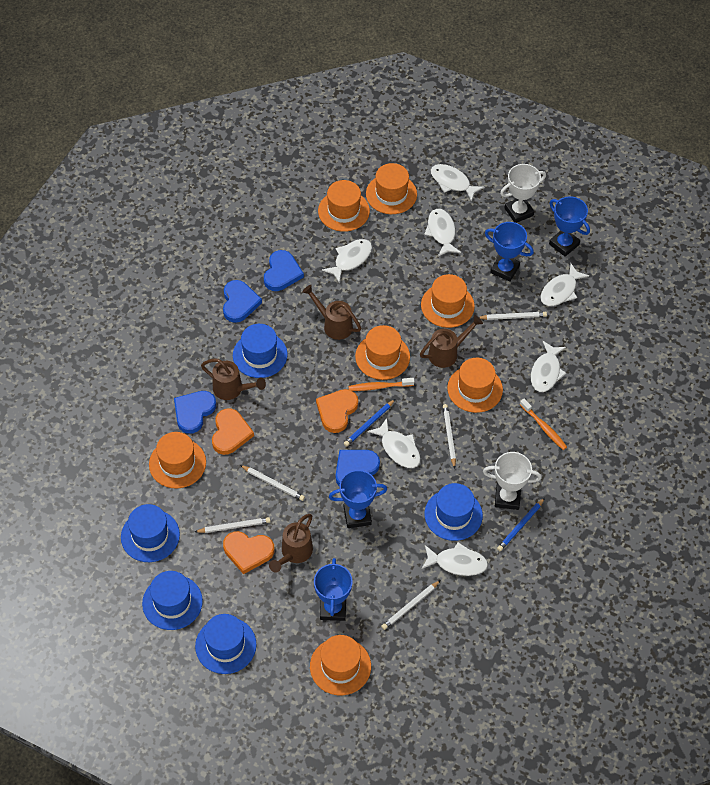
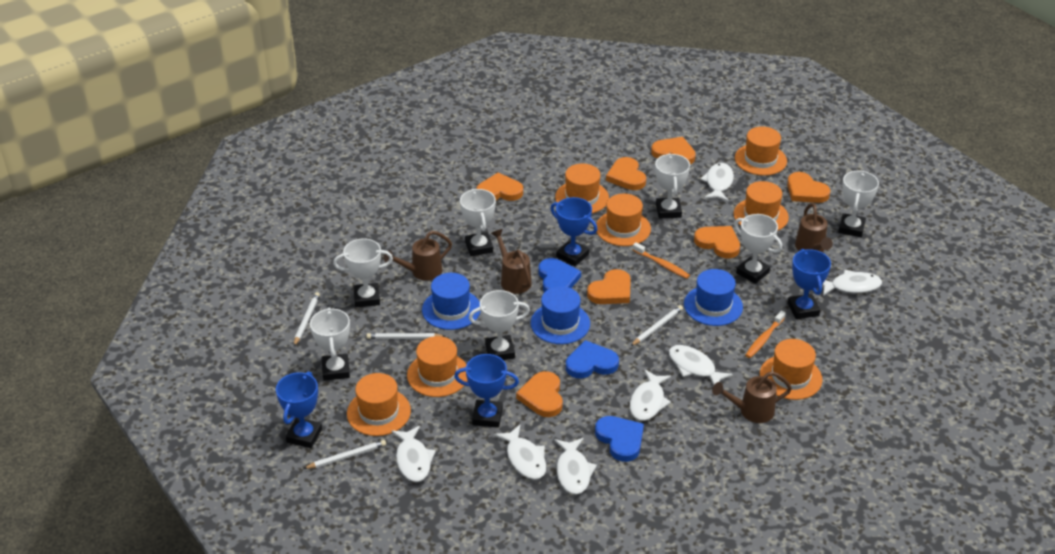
blue hat: [121,504,180,562] [142,571,203,630] [195,614,257,674] [233,324,288,378] [425,483,483,541] = 5 -> [422,273,480,330] [531,286,590,344] [684,269,743,326] = 3
blue heart: [174,391,216,434] [223,280,262,323] [264,250,304,291] [336,450,380,487] = 4 -> [538,258,581,292] [566,340,619,378] [595,416,644,462] = 3
blue pencil: [344,399,395,447] [497,498,545,552] = 2 -> none = 0
orange heart: [212,408,254,455] [223,531,274,574] [316,389,358,433] = 3 -> [476,173,523,201] [516,371,563,417] [587,269,631,304] [606,157,646,190] [651,137,696,164] [694,226,740,259] [787,172,830,203] = 7
white pencil: [195,517,270,533] [240,465,305,501] [381,580,441,630] [443,404,456,469] [479,312,547,320] = 5 -> [294,292,320,346] [303,440,386,469] [366,333,445,339] [631,305,683,346] = 4
white trophy: [483,452,542,510] [500,164,546,223] = 2 -> [310,307,350,381] [333,238,393,307] [460,189,496,256] [469,290,530,360] [655,154,690,218] [734,214,782,284] [838,171,879,237] = 7

